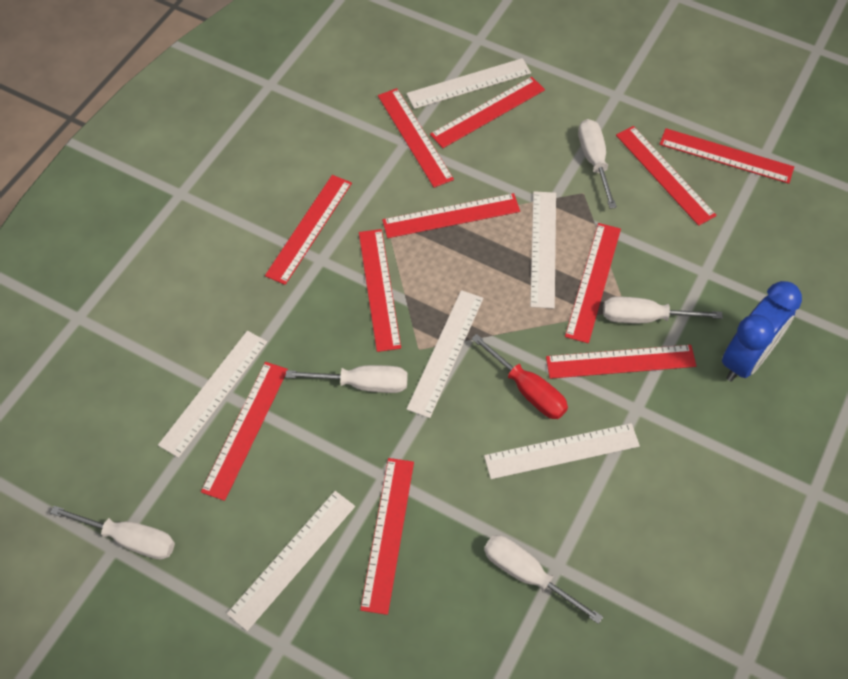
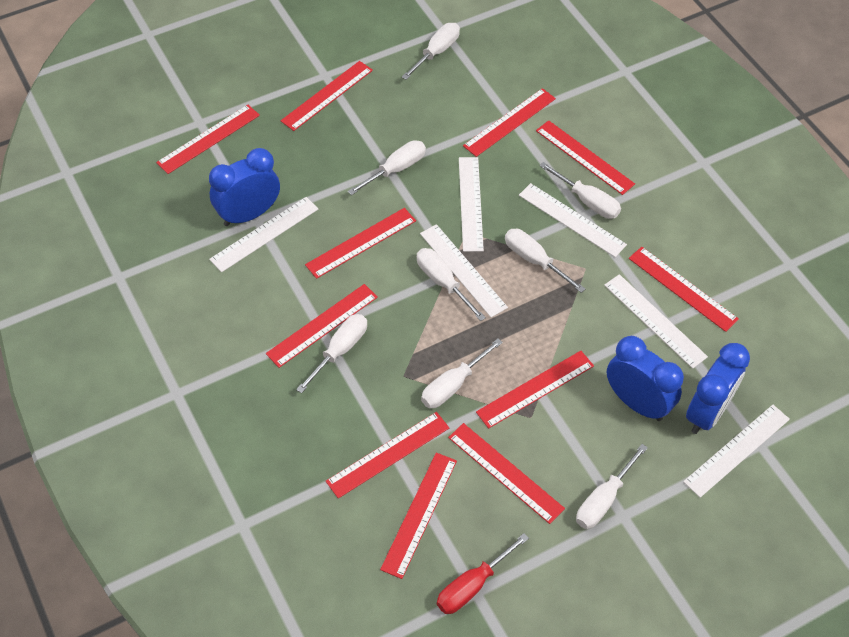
blue clock: [722,281,802,382] = 1 -> [209,148,280,226] [607,336,684,421] [686,343,750,434] = 3
white screwdriver: [51,506,175,560] [285,365,408,393] [484,535,603,624] [578,119,617,209] [603,297,723,323] = 5 -> [296,314,367,393] [348,140,426,195] [402,23,460,80] [417,248,486,321] [421,338,503,408] [505,229,585,293] [539,162,621,219] [576,444,648,529] = 8

